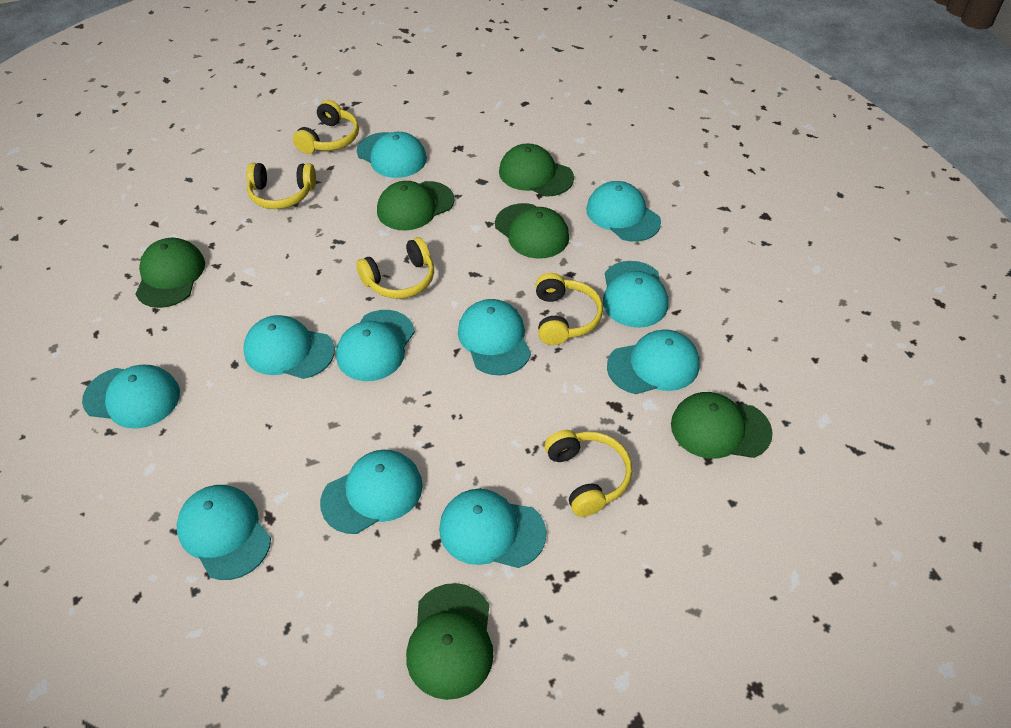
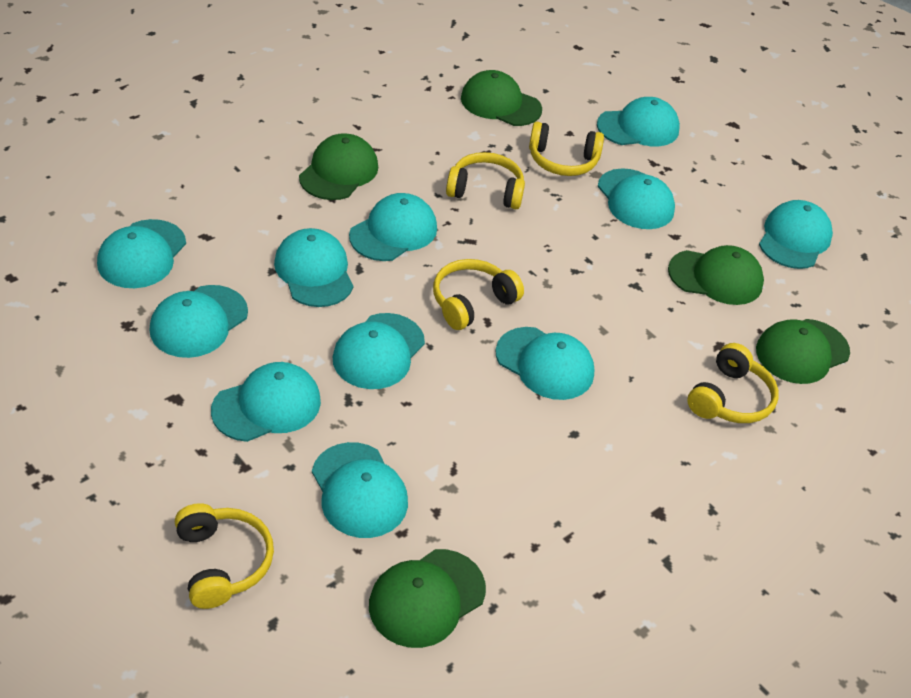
green cap: [135,238,205,308] [377,181,454,230] [406,583,493,700] [495,203,569,259] [499,143,574,197] [671,392,773,459] = 6 -> [299,133,378,200] [369,549,486,648] [461,70,542,126] [668,245,764,305] [756,319,850,384] = 5

